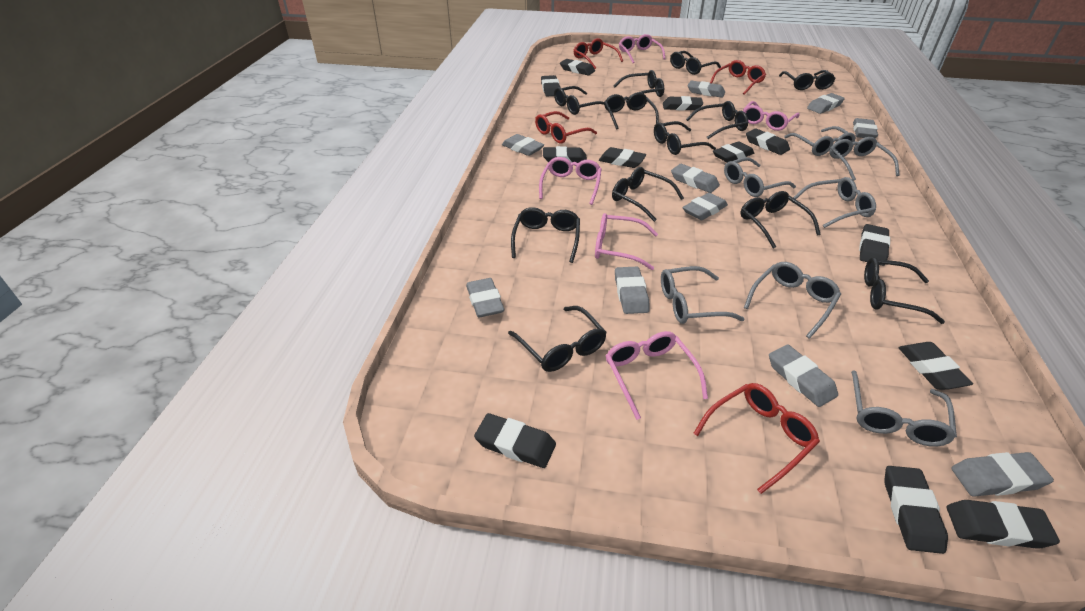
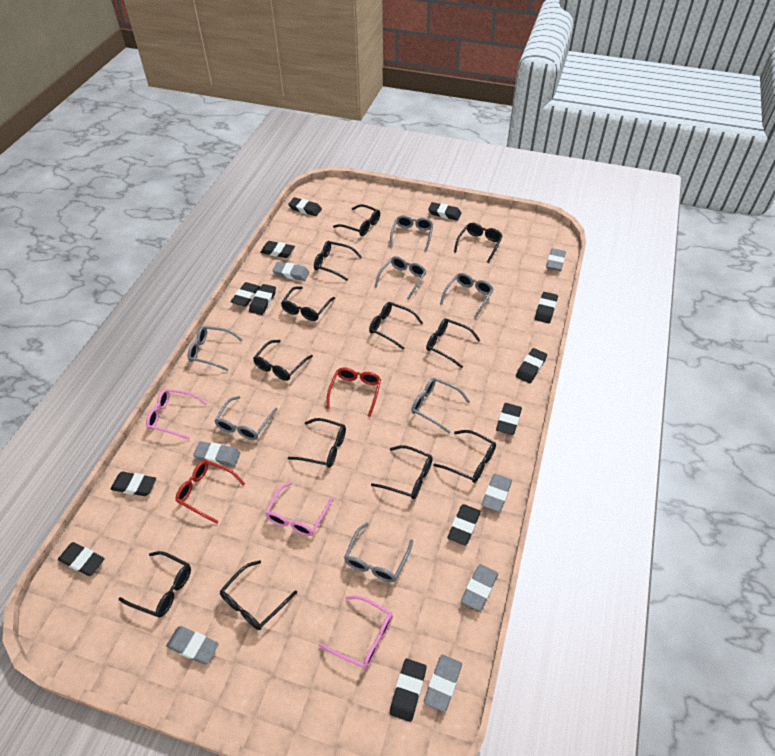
grey eraser: [466,278,504,317] [502,134,544,156] [615,267,650,314] [671,164,720,193] [683,193,728,220] [688,81,725,98] [769,344,838,407] [807,93,845,114] [853,118,878,139] [951,452,1054,497] = 10 -> [166,626,219,664] [193,441,241,467] [272,262,309,281] [424,655,462,712] [461,564,498,611] [482,474,512,512] [546,248,566,271] = 7
pink glasses: [539,157,602,205] [595,213,658,270] [606,331,708,420] [619,34,666,63] [743,101,800,131] = 5 -> [146,389,207,440] [265,482,334,536] [319,596,393,669] = 3
red glasses: [535,111,597,144] [574,38,623,69] [693,383,820,494] [710,60,766,95] = 4 -> [176,460,245,524] [327,367,381,417] = 2

